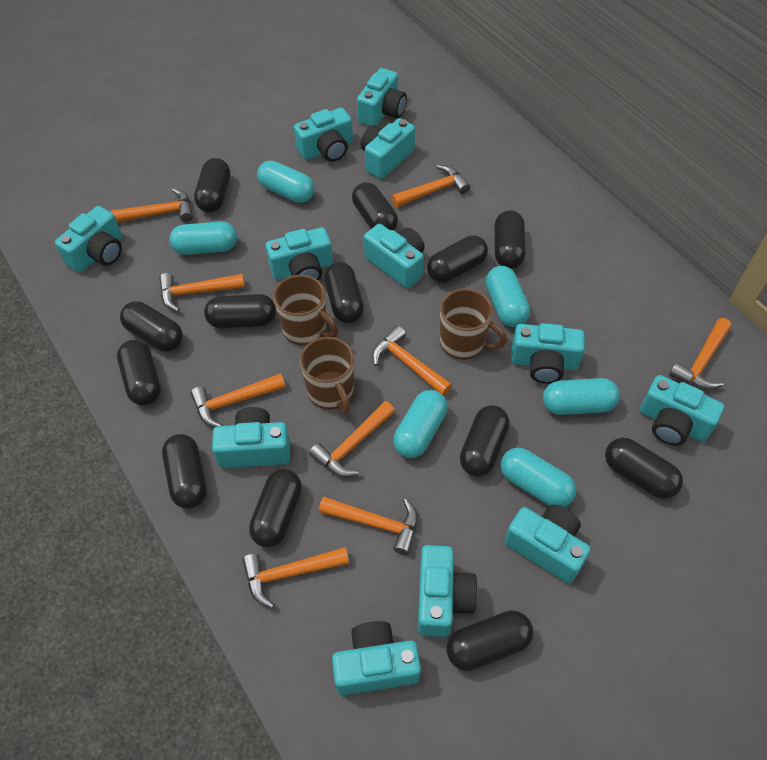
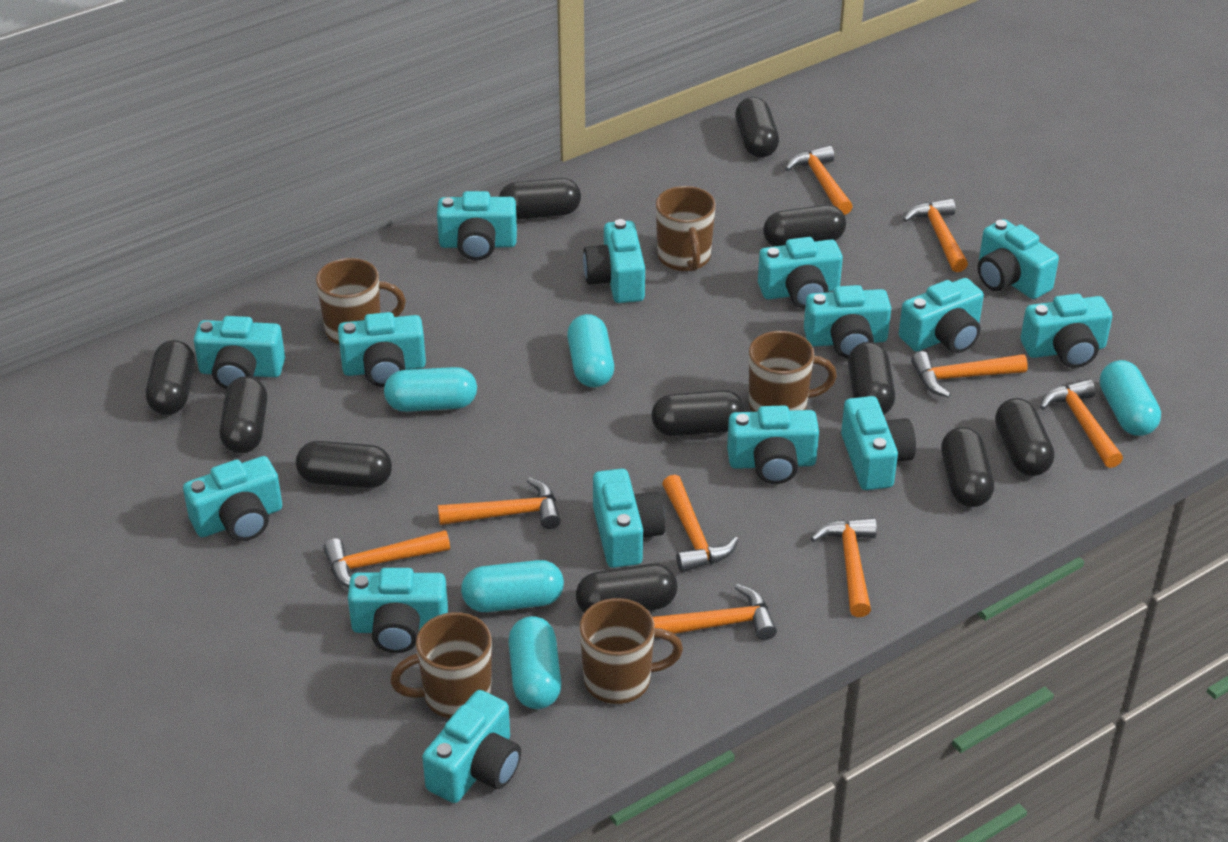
black capsule: [117,340,161,406] [120,301,183,352] [162,434,207,509] [194,158,230,212] [204,294,276,329] [249,469,302,547] [324,262,364,323] [352,182,398,230] [427,235,488,283] [447,610,533,671] [460,405,510,477] [494,210,526,269] [605,438,683,499] = 13 -> [146,340,195,415] [220,376,267,454] [296,441,392,488] [499,178,581,220] [576,564,678,613] [652,390,745,436] [735,97,779,158] [763,205,846,247] [848,342,895,415] [941,427,994,507] [995,398,1054,476] = 11
brown mug: [273,275,338,345] [300,337,354,415] [440,288,507,360] = 3 -> [316,258,406,345] [390,612,492,718] [580,598,683,704] [656,186,716,271] [749,331,837,412] = 5
turquoise camera: [55,206,122,273] [212,407,290,468] [265,227,333,281] [294,107,353,162] [332,621,421,695] [357,68,407,126] [361,118,415,179] [364,224,425,288] [418,545,478,637] [505,505,591,584] [511,323,585,384] [640,375,724,446] = 12 -> [183,456,282,541] [194,316,285,389] [338,312,426,387] [348,568,448,653] [422,690,521,803] [437,191,517,260] [583,219,645,303] [593,469,665,568] [727,405,819,484] [758,237,843,309] [804,285,891,359] [841,396,916,490] [899,278,984,353] [978,219,1059,299] [1021,294,1112,368] = 15
turquoise capsule: [169,221,237,255] [257,161,315,203] [393,390,448,458] [486,266,530,327] [500,448,576,507] [543,378,620,415] = 6 -> [384,367,477,412] [461,560,564,612] [508,616,561,709] [567,314,614,387] [1100,360,1161,436] = 5

